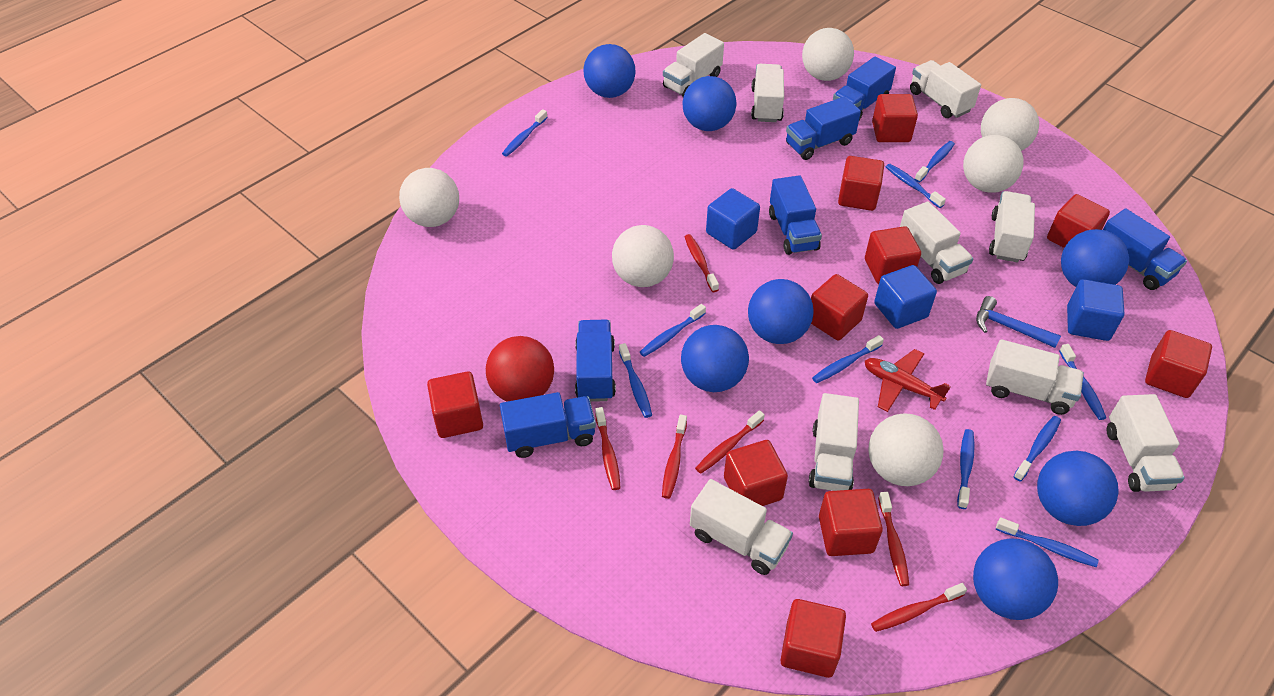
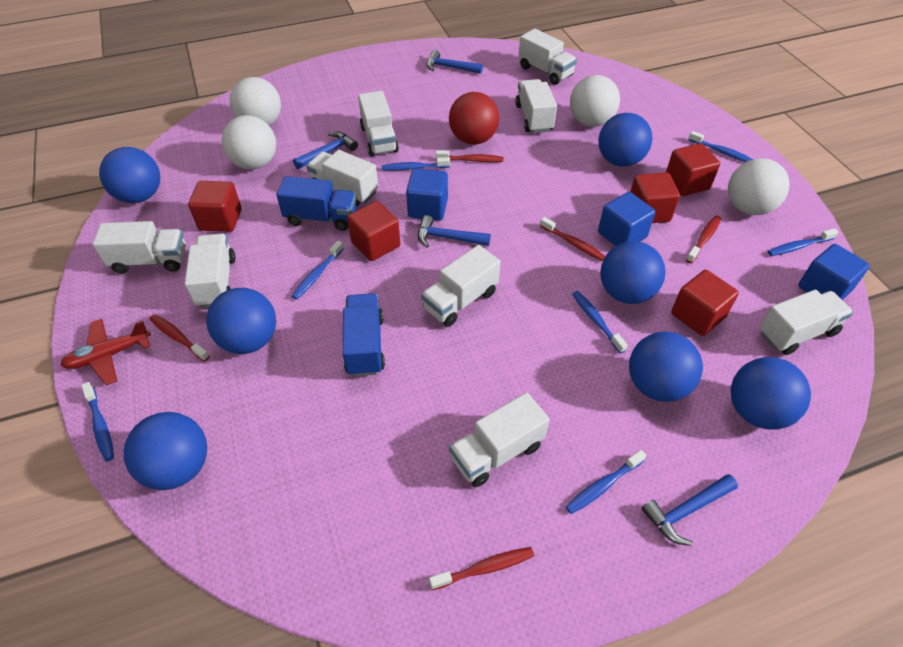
blue hammer: [976,296,1061,348] = 1 -> [293,132,358,169] [418,215,491,248] [427,50,483,74] [641,474,738,546] = 4
blue toothbrush: [502,109,548,157] [619,343,652,418] [640,304,706,357] [812,335,884,383] [886,164,946,208] [915,141,955,183] [957,429,975,509] [996,517,1099,567] [1013,416,1061,482] [1059,344,1106,420] = 10 -> [81,382,114,462] [292,241,344,299] [382,157,450,171] [565,450,647,514] [572,291,628,353] [688,131,753,162] [768,228,839,256] = 7
blue truck: [500,392,596,458] [575,320,616,402] [769,175,822,255] [786,96,861,160] [833,56,896,120] [1103,208,1187,290] = 6 -> [276,176,356,231] [342,293,385,376] = 2
red cube: [427,371,483,438] [724,440,788,506] [780,599,846,678] [811,274,868,341] [819,489,883,556] [838,156,884,211] [865,226,921,284] [872,94,918,142] [1047,194,1110,248] [1145,330,1212,398] = 10 -> [188,181,242,232] [347,201,400,261] [630,172,680,223] [666,143,720,196] [671,270,739,336] = 5
red toothbrush: [595,407,621,490] [662,415,687,499] [685,234,719,292] [695,410,765,473] [871,583,967,632] [878,492,909,586] = 6 -> [149,314,210,362] [429,547,534,590] [436,150,503,162] [540,217,605,261] [686,216,721,263] = 5
white ball: [399,168,459,227] [612,225,674,287] [802,28,854,81] [868,413,944,486] [963,135,1023,193] [981,98,1039,151] = 6 -> [221,115,276,169] [230,77,281,126] [570,75,620,127] [728,158,790,215] = 4

